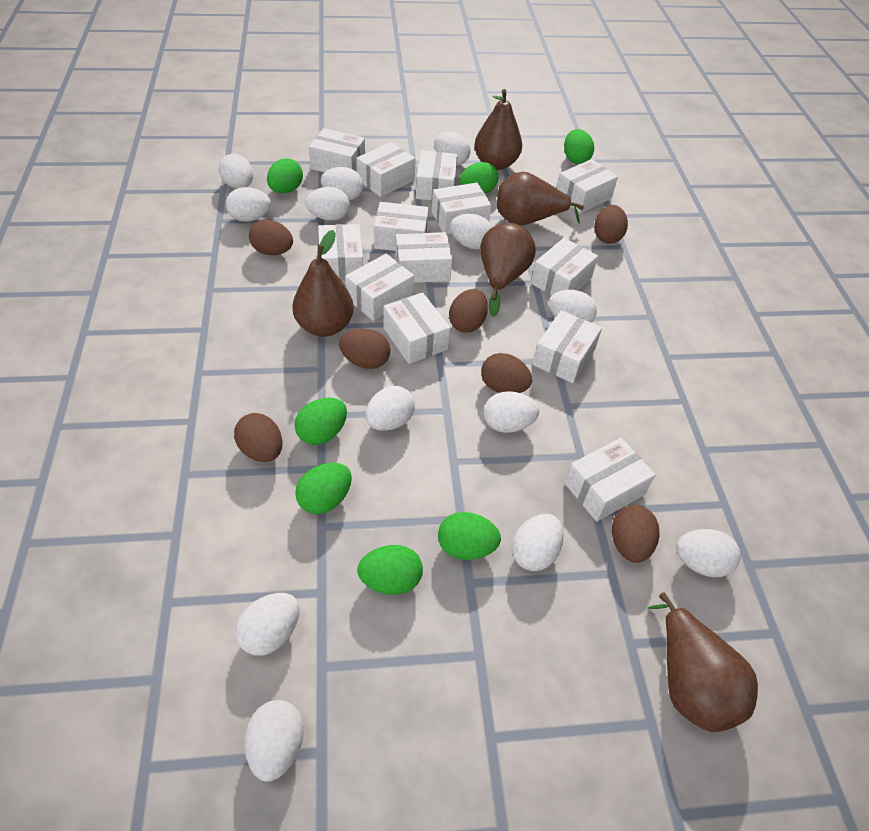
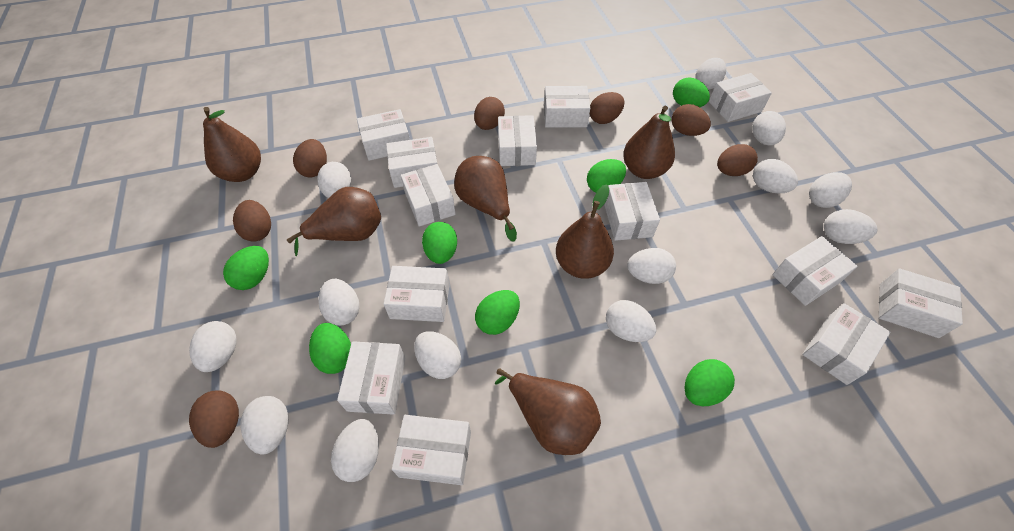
brown pear: [292,230,354,337] [474,89,522,170] [480,223,536,317] [497,172,584,226] [648,592,758,732] = 5 -> [203,107,261,182] [287,187,381,256] [454,156,517,241] [495,368,601,455] [556,184,614,279] [623,106,675,179] = 6

